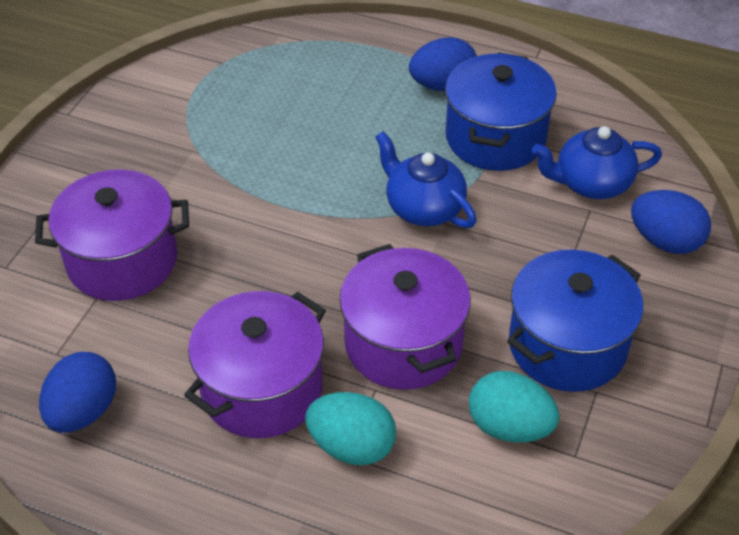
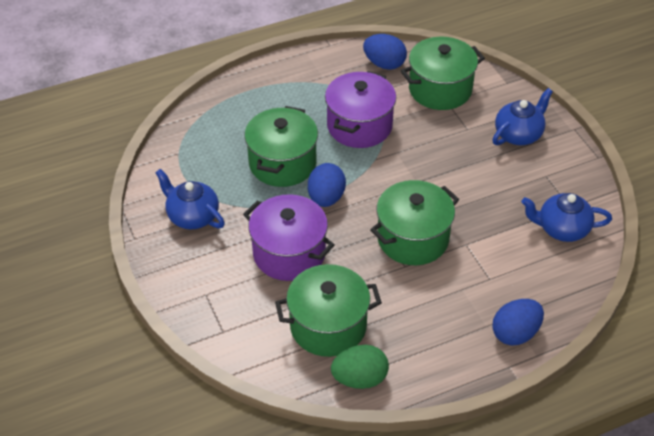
blue pot: [445,52,557,171] [507,250,643,392] = 2 -> none = 0
blue teapot: [375,131,477,228] [532,126,662,199] = 2 -> [155,169,225,229] [492,88,553,145] [521,193,612,242] = 3
green egg: none = 0 -> [331,345,389,389] = 1
green pot: none = 0 -> [244,106,318,187] [275,264,382,357] [370,180,459,265] [401,37,485,110] = 4
purple pot: [35,169,189,301] [184,291,326,438] [340,244,471,390] = 3 -> [243,194,335,281] [325,71,396,148] = 2
turquoise egg: [305,392,396,466] [469,371,559,443] = 2 -> none = 0

